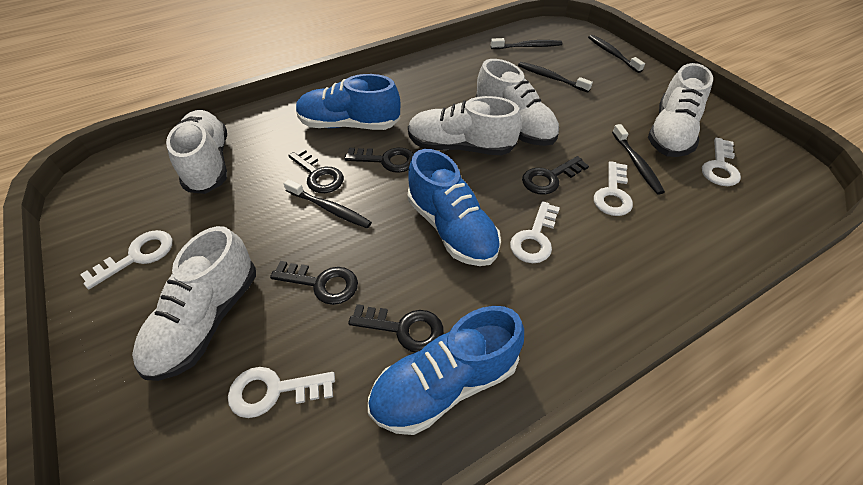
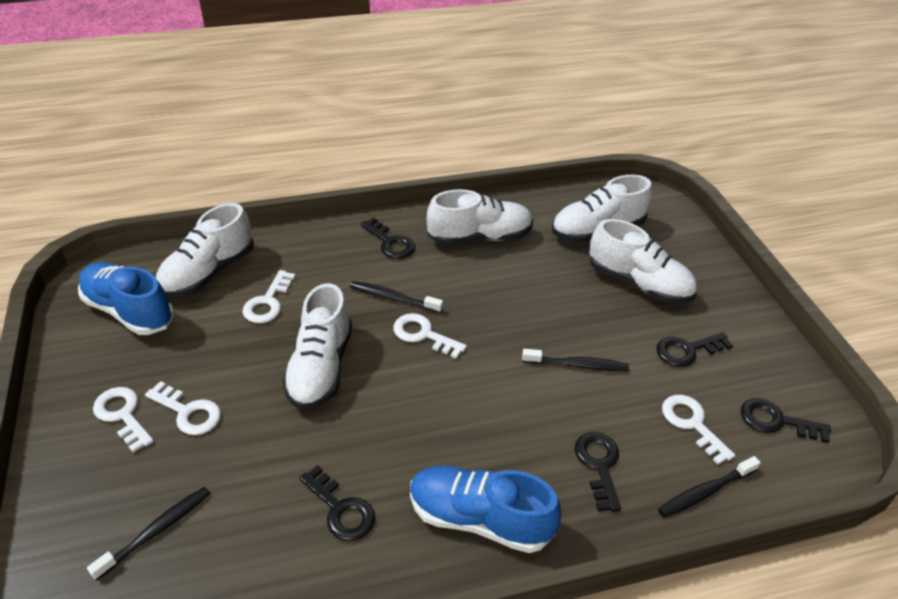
black toothbrush: [284,179,372,228] [491,38,562,49] [518,62,593,92] [588,35,645,73] [612,124,665,195] = 5 -> [87,487,210,581] [350,281,443,313] [522,349,629,371] [658,456,761,517] = 4
blue shoe: [296,74,400,130] [368,306,524,435] [408,149,501,266] = 3 -> [78,262,174,335] [410,466,561,553] = 2

